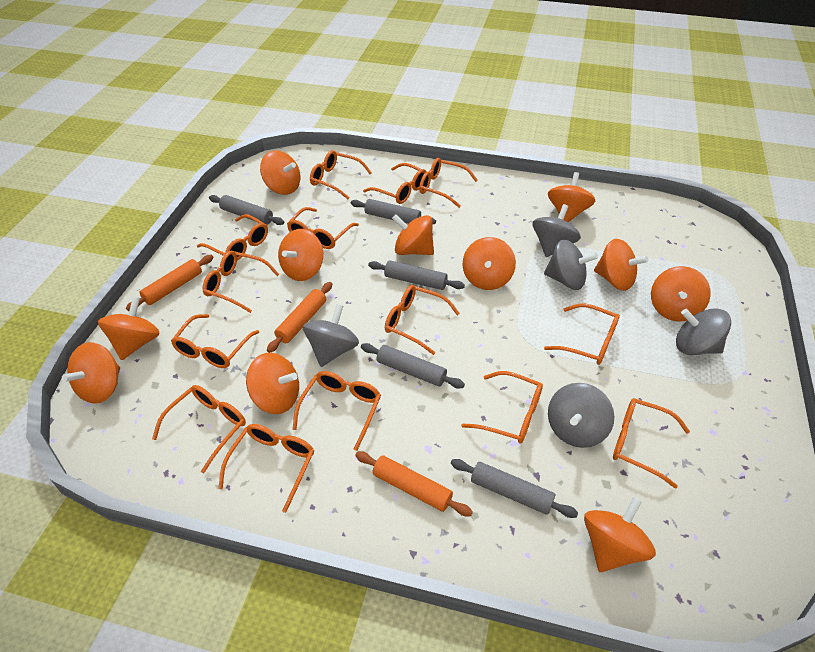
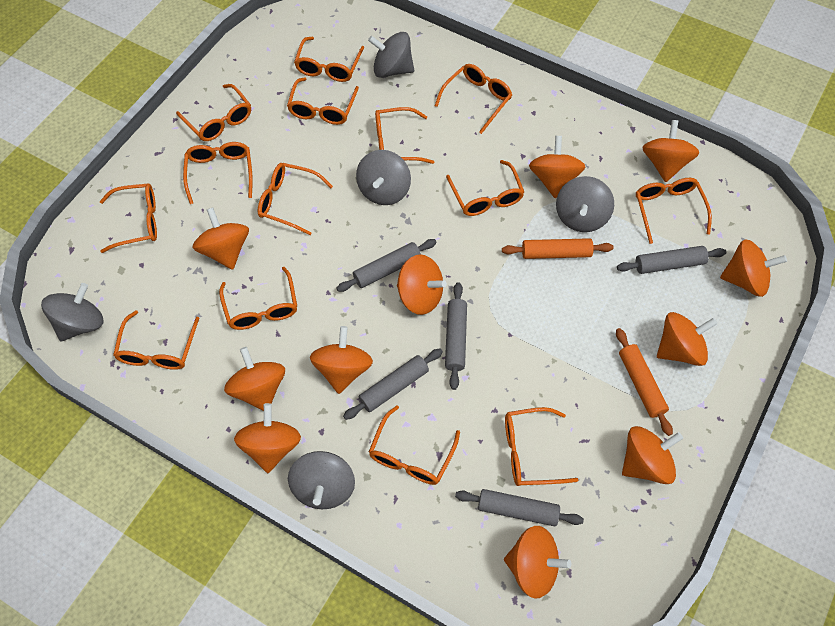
orange rolling pin: [126,255,213,311] [267,282,332,353] [355,452,473,516] = 3 -> [502,238,614,259] [616,328,673,436] = 2

